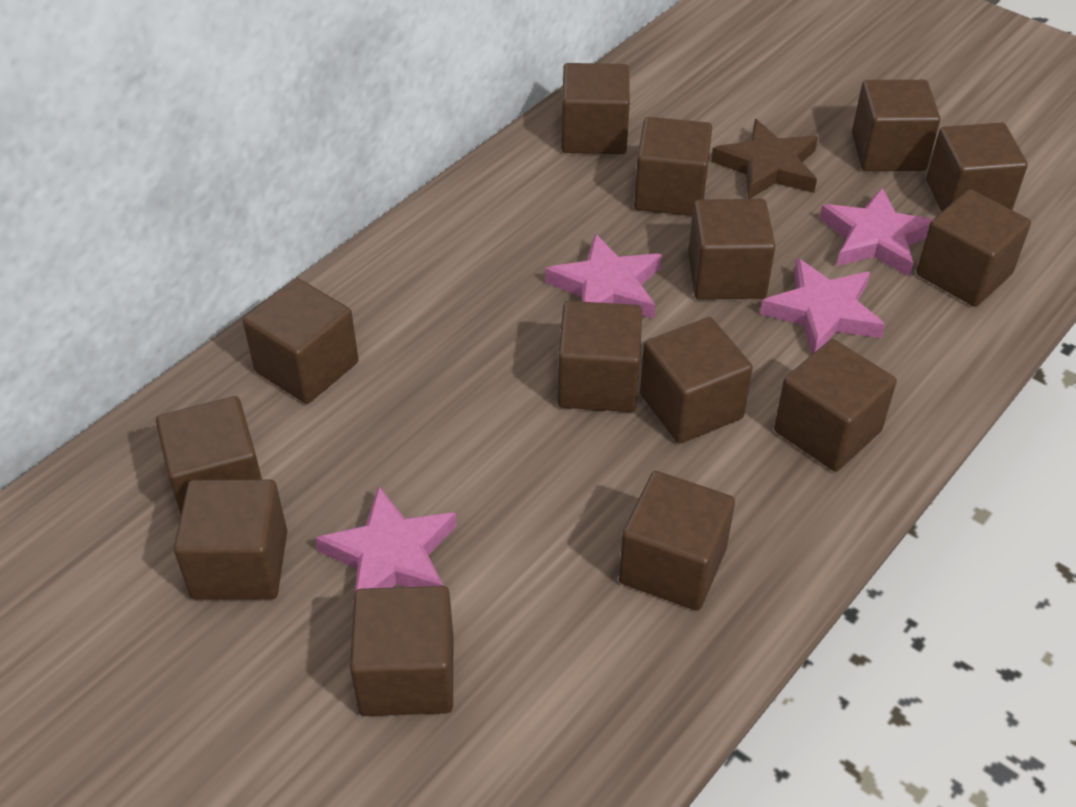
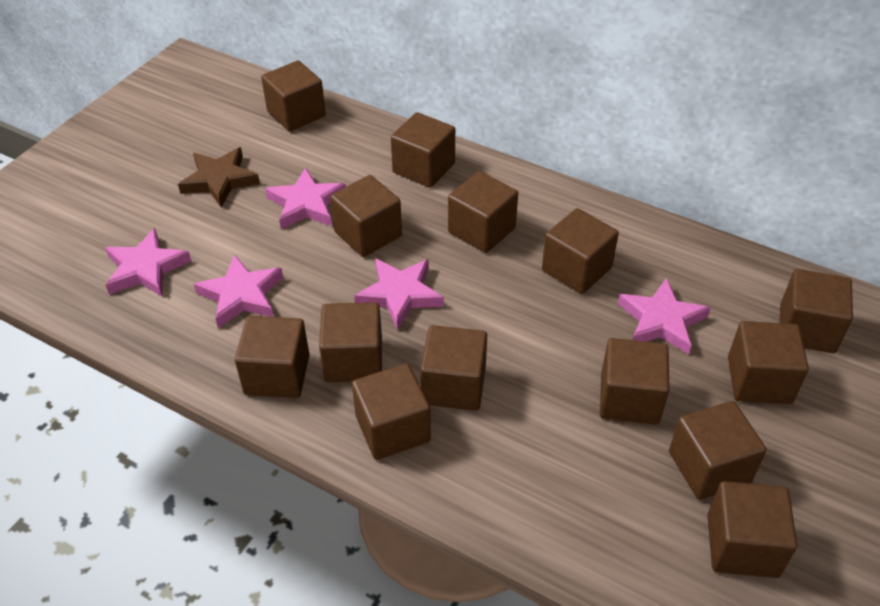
pink star: [315,486,457,604] [545,233,662,319] [760,258,885,354] [819,188,933,277] = 4 -> [105,228,191,297] [194,254,283,328] [265,167,346,229] [354,258,444,330] [618,278,711,355] = 5

